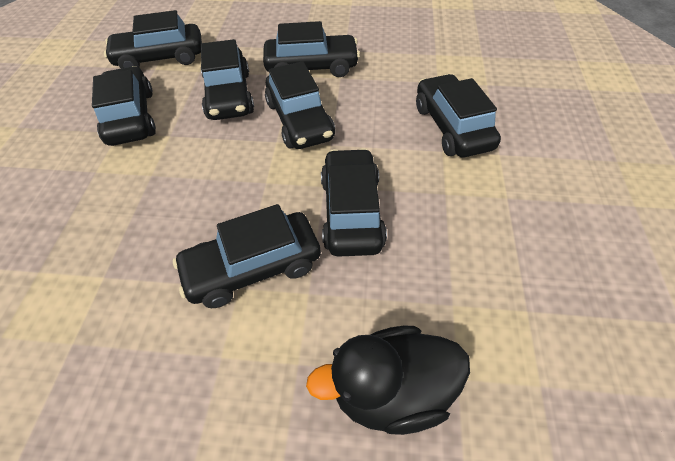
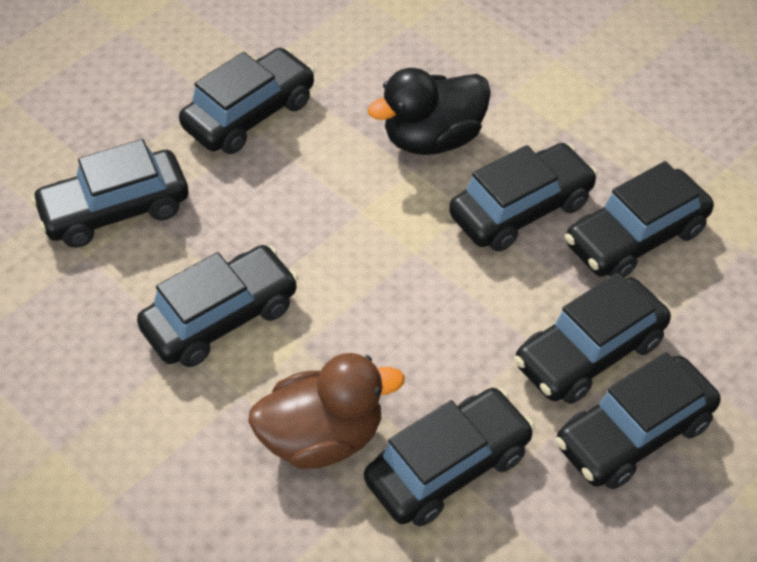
brown duck: none = 0 -> [248,353,405,469] = 1

